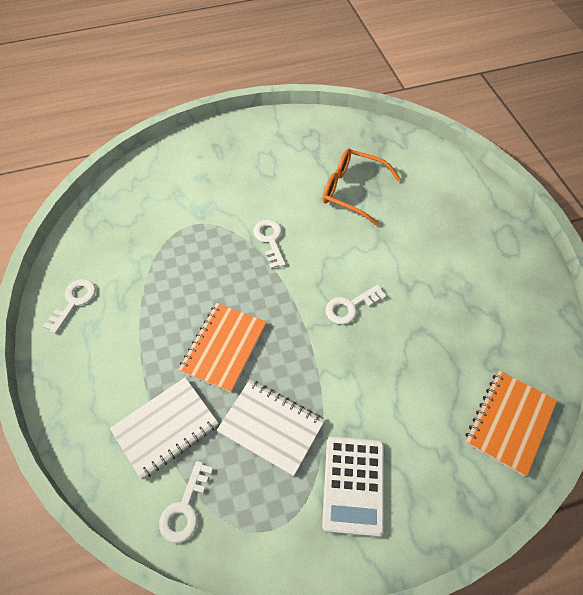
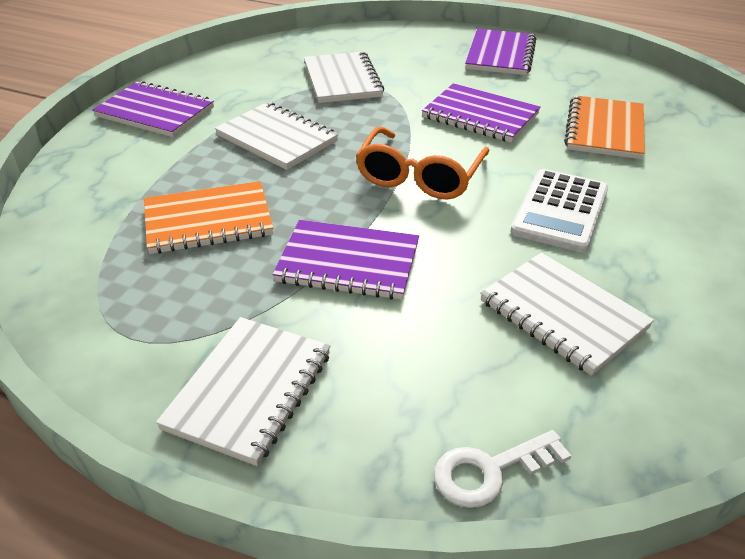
purple notebook: none = 0 -> [92,81,214,137] [273,220,419,300] [422,83,541,143] [465,29,537,75] = 4
white key: [42,279,96,334] [159,461,213,543] [253,219,286,269] [326,284,387,325] = 4 -> [434,430,571,508] = 1
white notebook: [110,377,218,480] [217,380,325,476] = 2 -> [156,317,330,466] [215,102,338,170] [304,51,384,103] [480,253,654,376] = 4

